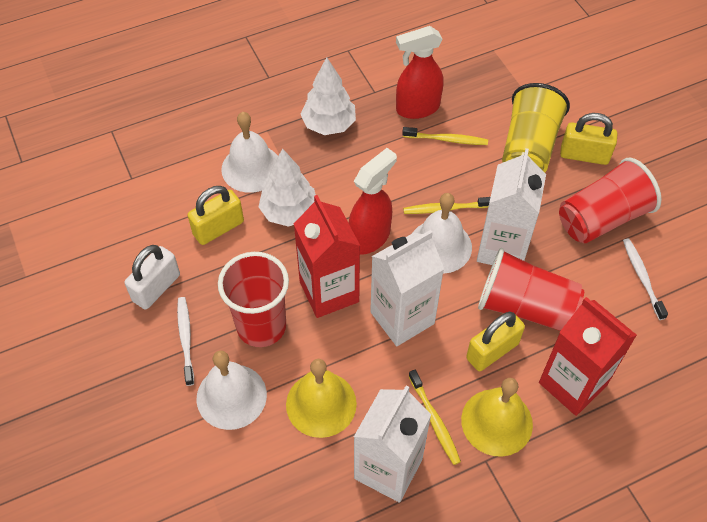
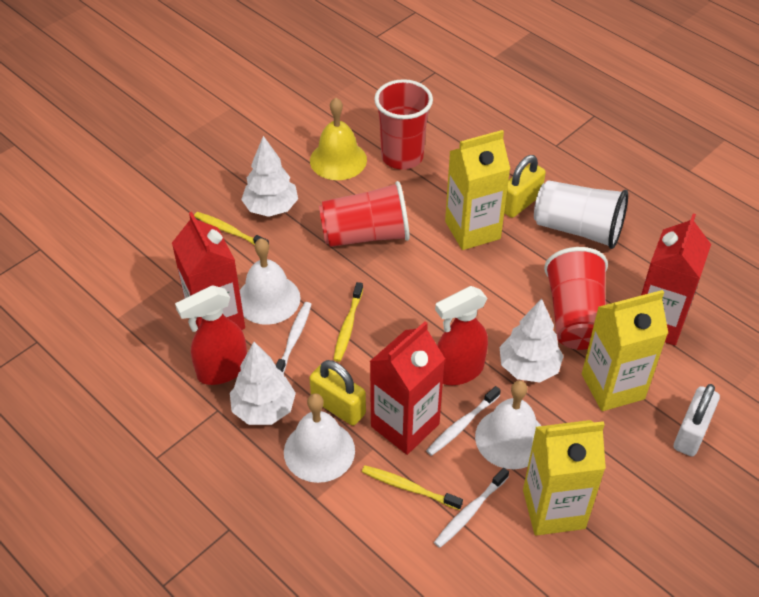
red carton: [294,195,360,318] [539,297,637,416] = 2 -> [172,212,245,332] [370,321,445,455] [641,214,711,346] = 3
white carton: [354,385,431,503] [370,230,444,346] [477,148,546,265] = 3 -> none = 0
white cup: none = 0 -> [534,180,628,249] = 1
white toothbrush: [177,297,194,386] [623,238,668,320] = 2 -> [276,302,312,373] [426,386,501,456] [434,468,509,548] = 3
white tree: [259,149,316,227] [300,57,356,135] = 2 -> [230,342,296,425] [241,136,298,217] [500,299,564,382] = 3
yellow bell: [286,359,357,438] [461,378,533,457] = 2 -> [310,98,367,180] = 1
yellow carton: none = 0 -> [445,130,510,250] [523,420,606,536] [582,290,668,411] = 3
yellow cup: [502,83,570,173] = 1 -> none = 0
yellow padlock: [187,186,244,245] [466,312,525,371] [560,113,617,165] = 3 -> [309,360,366,426] [504,155,546,218] = 2

